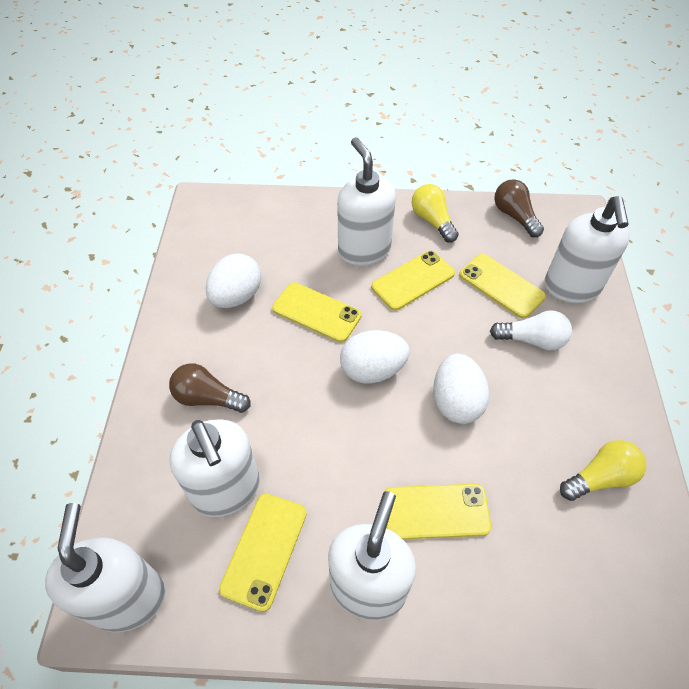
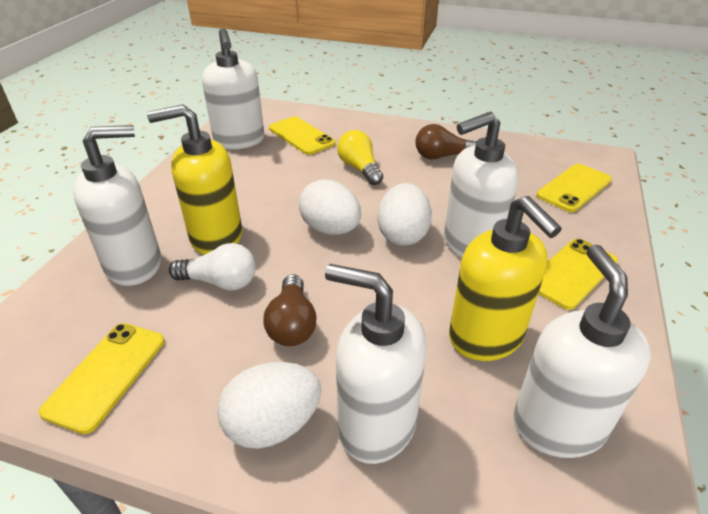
yellow light bulb: [412,184,459,242] [560,440,646,501] = 2 -> [337,130,383,185] = 1
yellow phone: [219,493,307,612] [272,282,362,342] [371,250,455,311] [384,484,492,539] [459,254,546,318] = 5 -> [38,323,165,434] [269,116,335,155] [537,164,612,212] [538,239,618,310] = 4
yellow soap dispenser: none = 0 -> [147,104,242,255] [449,196,562,361] = 2

